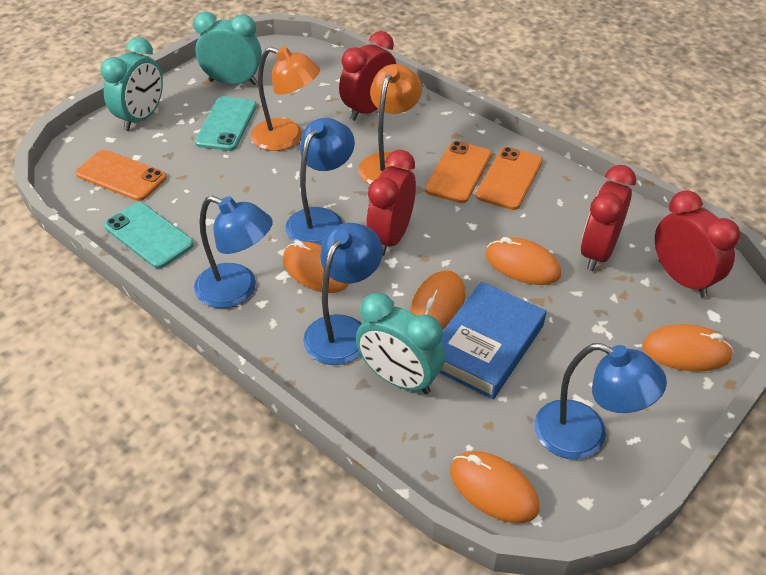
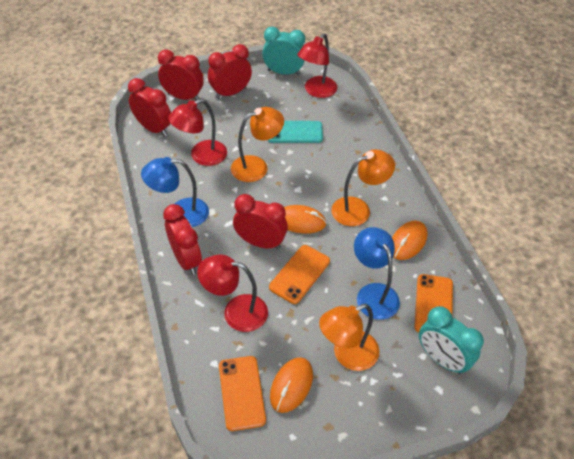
blue book: [439,282,546,399] = 1 -> none = 0
blue lamp: [194,196,273,308] [285,118,355,246] [303,223,383,365] [534,343,667,460] = 4 -> [141,157,209,227] [354,227,400,320] = 2
orange lamp: [251,47,320,151] [358,64,422,184] = 2 -> [231,107,284,182] [319,304,379,371] [331,149,395,226] = 3
orange mouse: [283,241,349,293] [410,270,465,330] [450,451,539,523] [485,237,561,285] [643,324,733,372] = 5 -> [270,357,313,413] [284,205,327,234] [392,221,428,260] = 3
red clock: [339,31,396,121] [366,150,416,256] [581,165,636,271] [655,190,740,298] = 4 -> [128,78,171,136] [158,50,204,100] [163,204,202,275] [208,44,252,99] [233,194,288,249] = 5
red lamp: none = 0 -> [168,99,227,166] [197,254,268,332] [298,33,338,98] = 3
turquoise clock: [101,38,163,131] [194,12,262,85] [356,293,445,394] = 3 -> [262,27,305,75] [419,306,484,374] = 2
turquoise phone: [104,202,194,268] [195,97,257,151] = 2 -> [268,121,323,143] = 1

